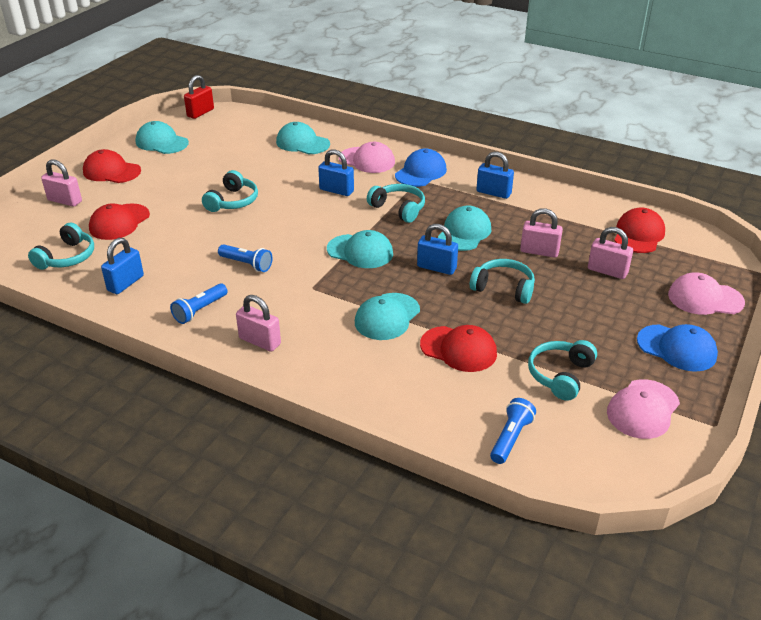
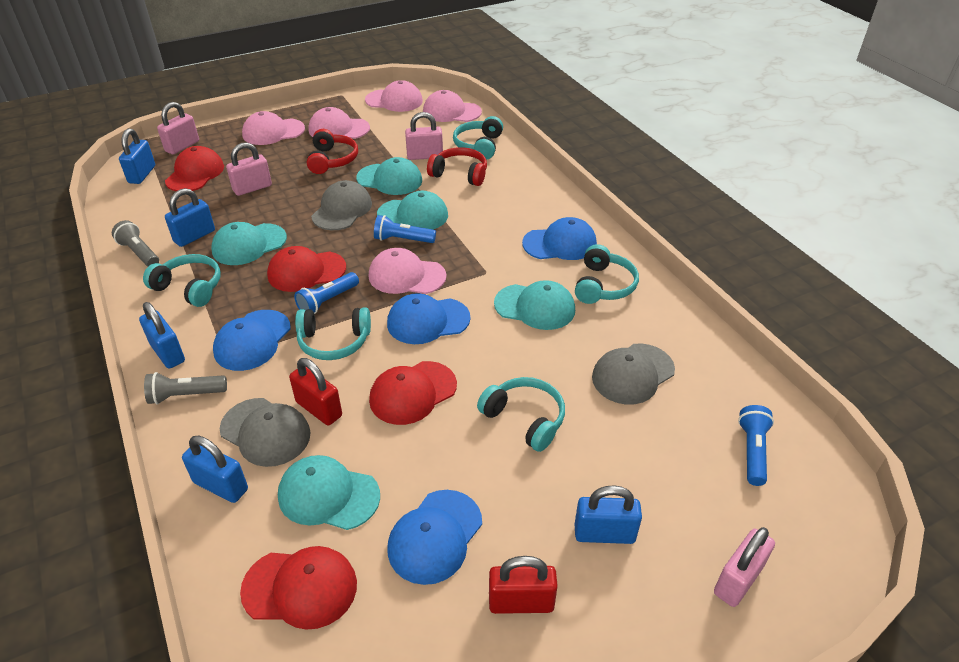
blue cap: [395,149,447,187] [637,324,718,372] = 2 -> [213,310,291,371] [387,293,470,344] [388,490,482,585] [522,217,597,260] = 4
blue padlock: [101,238,144,294] [318,149,354,196] [417,224,458,275] [476,152,514,199] = 4 -> [119,128,155,184] [139,302,185,369] [165,188,215,247] [182,436,248,503] [575,485,642,544] = 5
grey cap: none = 0 -> [220,398,311,467] [311,180,372,230] [592,343,675,405] = 3
grey flashlight: none = 0 -> [112,220,159,267] [144,372,227,404] = 2
pink cap: [339,142,395,173] [607,379,680,439] [668,273,745,315] = 3 -> [242,111,305,145] [309,107,370,139] [365,80,423,112] [369,248,446,294] [423,90,482,122] = 5
red headphones: none = 0 -> [307,129,358,174] [427,147,487,186] = 2
red padlock: [184,75,214,119] = 1 -> [289,358,342,426] [489,556,558,614] = 2

